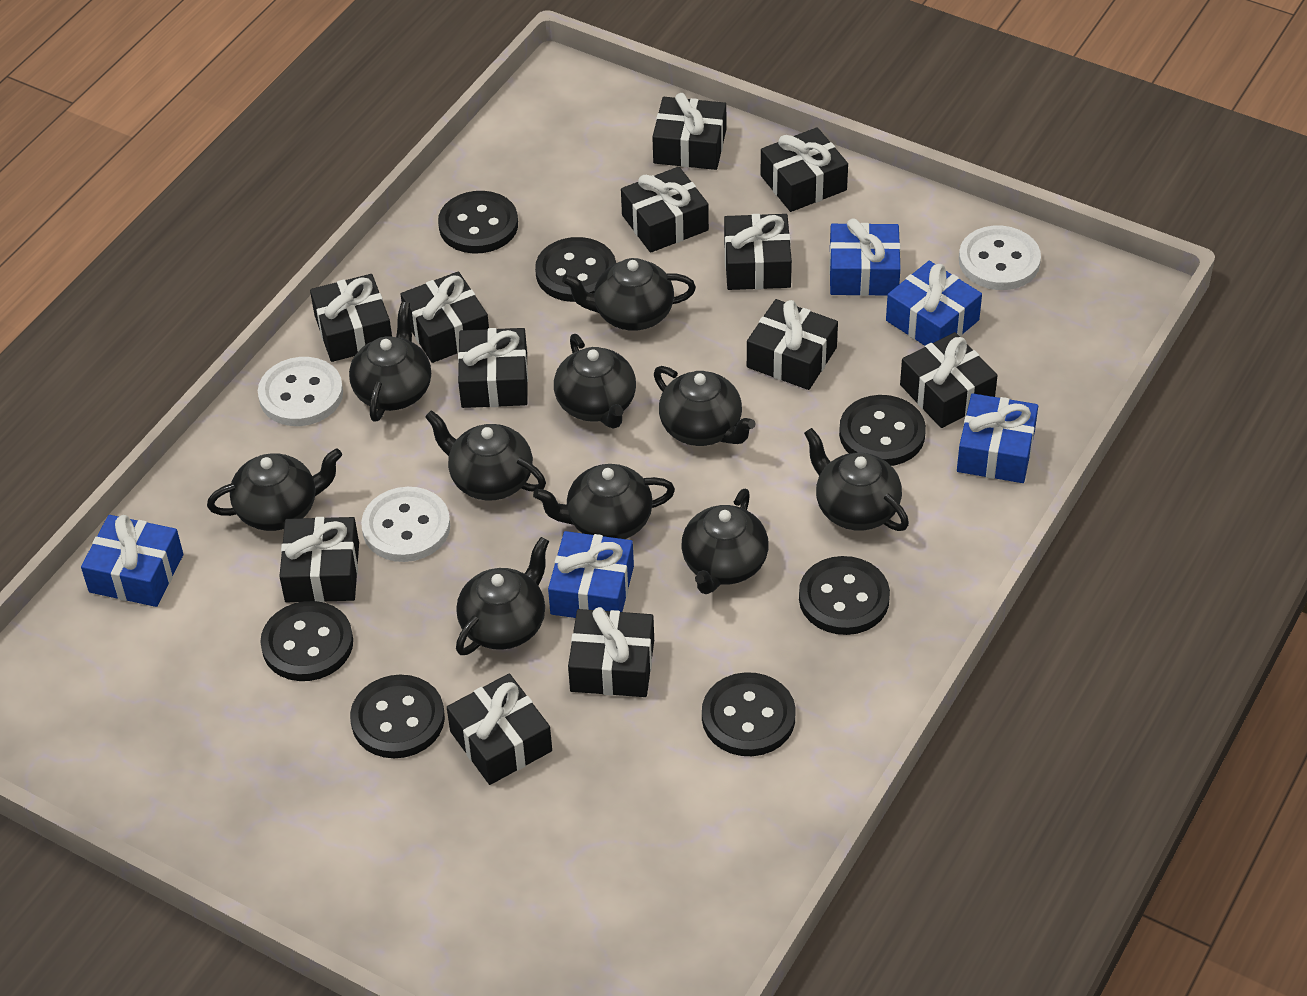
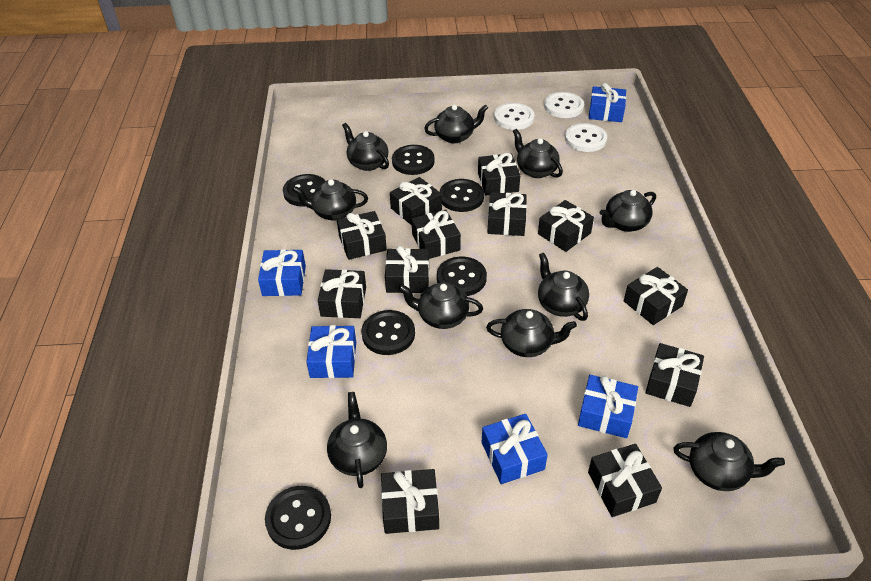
black button: [260,601,353,681] [350,675,445,758] [438,191,518,254] [535,237,616,302] [702,672,796,756] [799,556,890,635] [839,395,926,466] = 7 -> [265,486,331,550] [283,174,325,207] [361,310,415,355] [392,145,435,175] [437,257,487,296] [439,179,484,212] = 6

